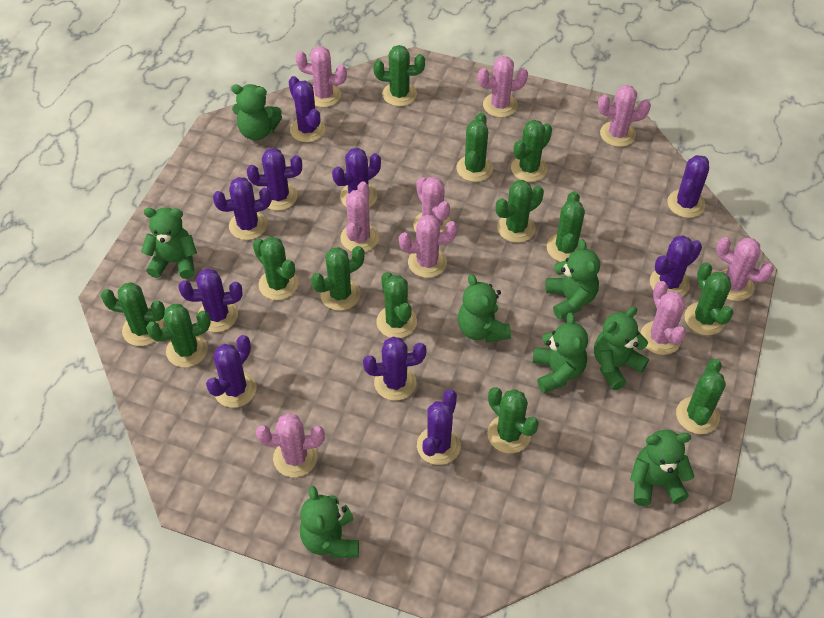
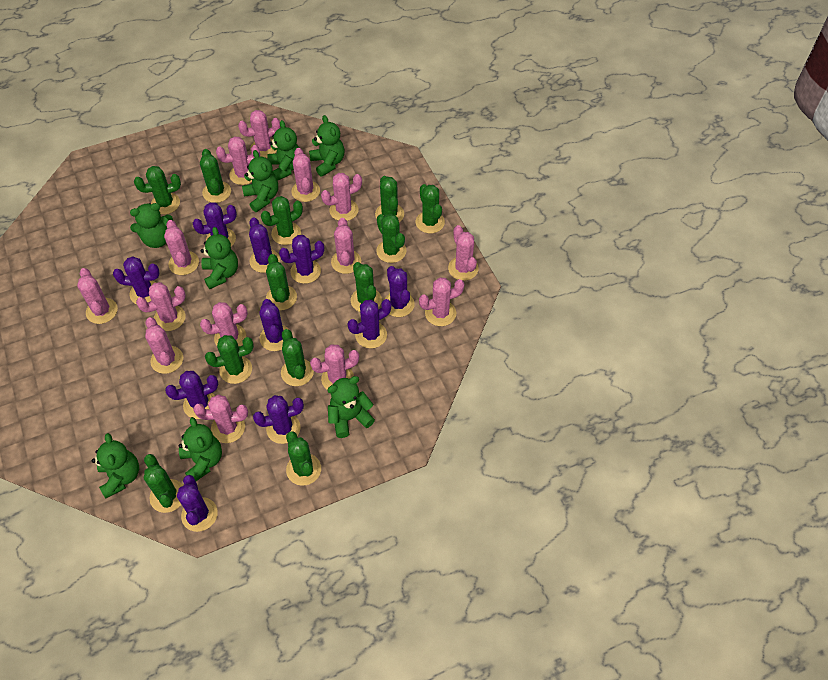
green cactus: [101,282,165,346] [146,304,211,367] [253,236,298,300] [311,246,365,311] [373,45,425,106] [376,272,417,338] [456,113,493,182] [487,387,539,453] [496,180,544,243] [511,120,552,182] [547,191,585,262] [676,359,726,434] [685,262,733,335] = 13 -> [134,166,181,215] [144,454,183,513] [200,149,231,203] [205,335,254,384] [261,196,303,245] [266,254,297,310] [281,329,314,386] [286,431,321,486] [351,262,382,312] [375,176,404,222] [376,214,406,263] [416,184,445,233] = 12
pink cactus: [256,413,325,477] [295,46,347,107] [340,181,379,252] [399,214,458,278] [413,177,450,232] [478,56,528,117] [598,85,651,147] [640,281,686,355] [716,237,774,301] = 9 -> [77,268,118,324] [136,282,186,331] [145,317,183,374] [164,220,199,275] [193,394,248,443] [200,302,248,346] [216,136,260,185] [238,110,281,158] [291,148,320,202] [310,345,359,390] [321,173,362,221] [331,218,361,274] [419,278,465,326] [448,225,479,281] = 14

